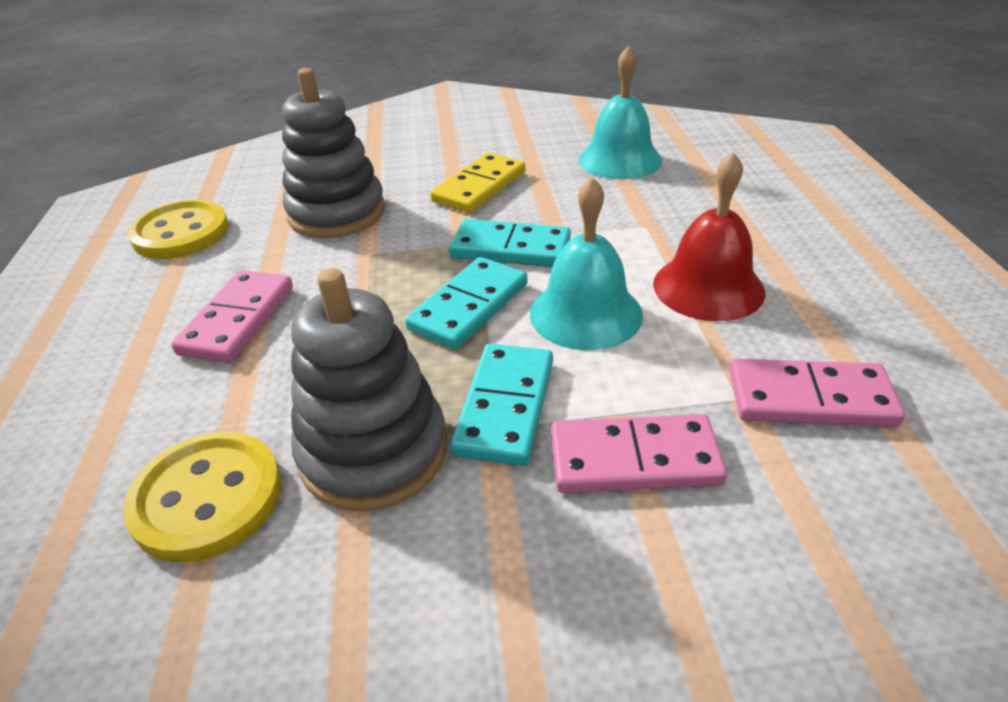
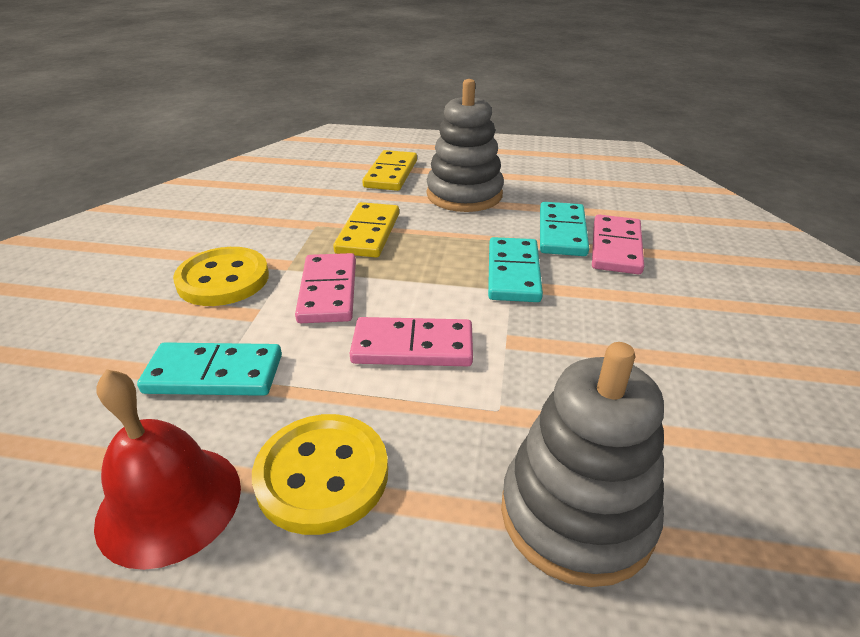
turquoise bell: [530,177,643,350] [579,46,662,179] = 2 -> none = 0
yellow domino: [430,153,526,213] = 1 -> [333,202,399,258] [362,150,417,191] = 2

